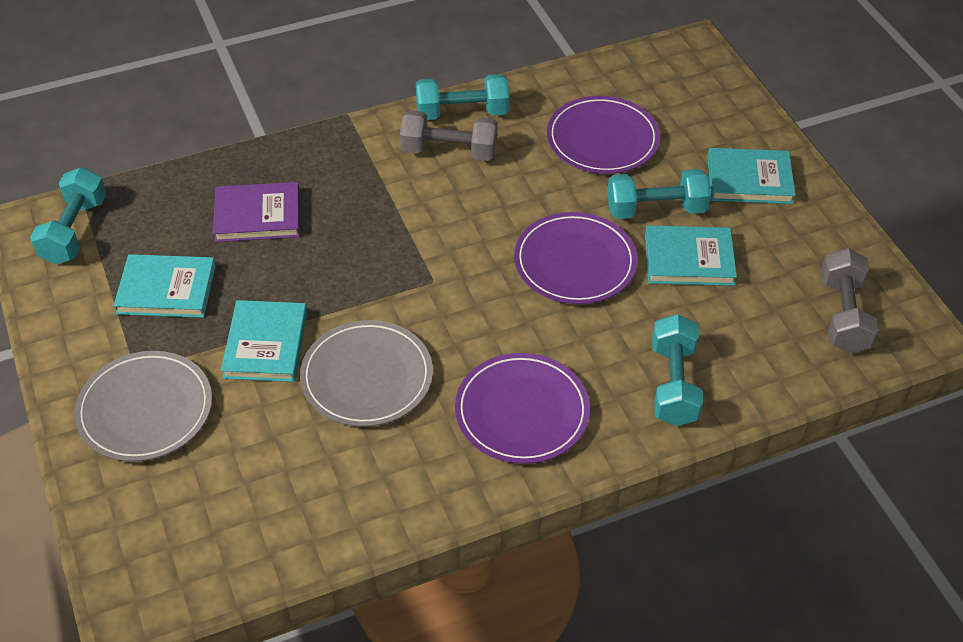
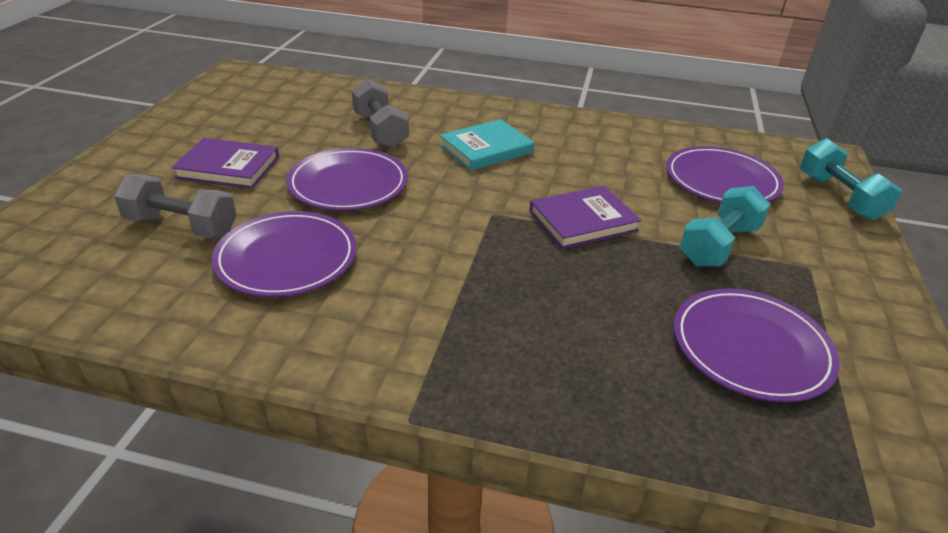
grey plate: [74,351,212,462] [300,320,433,427] = 2 -> none = 0
purple book: [213,182,300,242] = 1 -> [172,138,279,189] [529,186,641,249] = 2
purple plate: [455,353,590,464] [514,212,637,304] [547,96,660,174] = 3 -> [212,211,357,297] [286,148,408,211] [666,146,784,203] [674,288,840,402] = 4
turquoise book: [114,254,216,318] [221,300,307,382] [645,225,737,286] [707,148,796,204] = 4 -> [439,119,534,171] = 1
turquoise dumbbell: [30,167,106,265] [416,74,509,120] [607,169,711,219] [652,314,703,426] = 4 -> [679,186,771,266] [800,138,901,221] = 2

